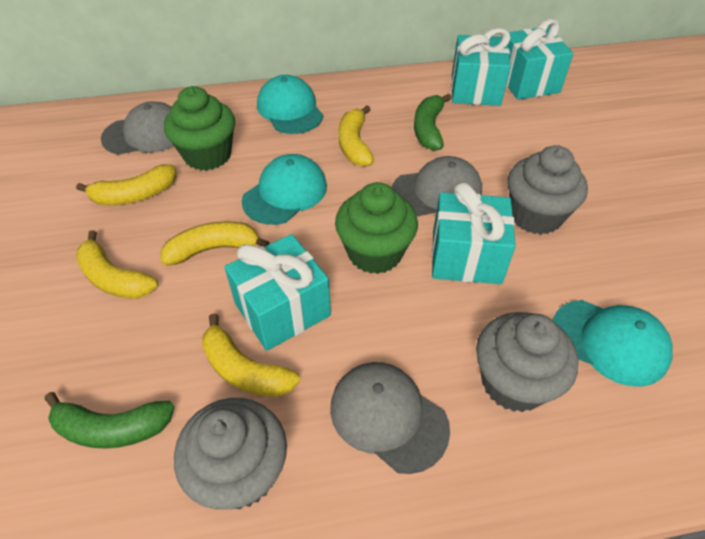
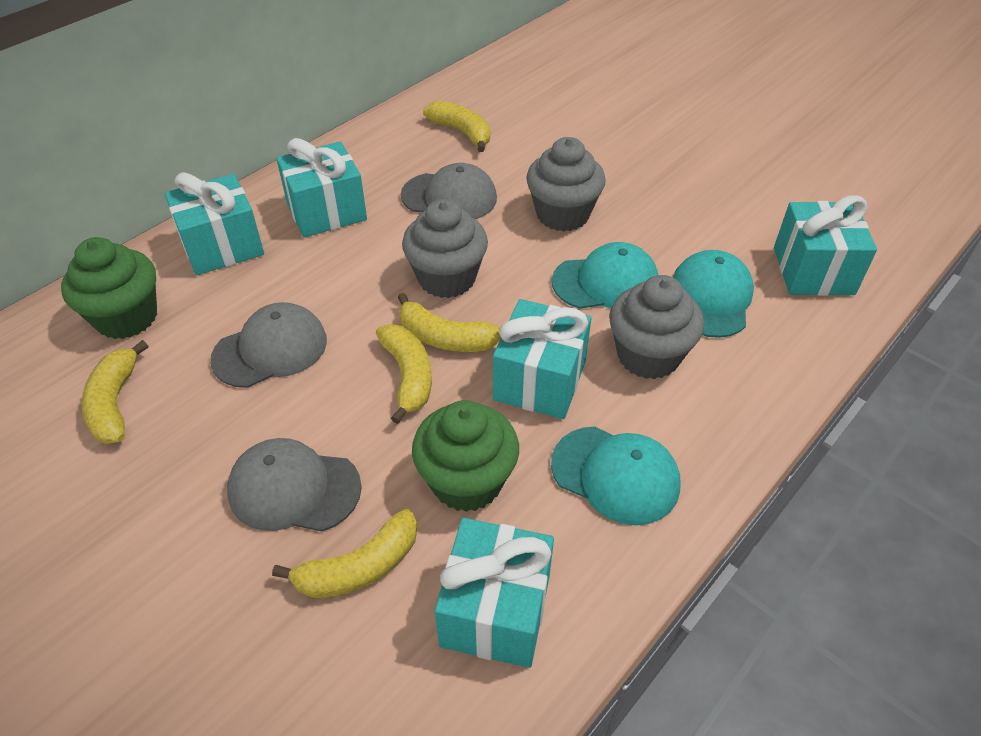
green banana: [45,392,174,449] [414,94,452,151] = 2 -> none = 0
turquoise gift: [225,234,331,351] [432,182,516,284] [451,28,511,106] [506,19,573,100] = 4 -> [165,172,264,275] [277,138,367,237] [435,518,554,668] [493,299,591,419] [774,195,877,296] = 5

